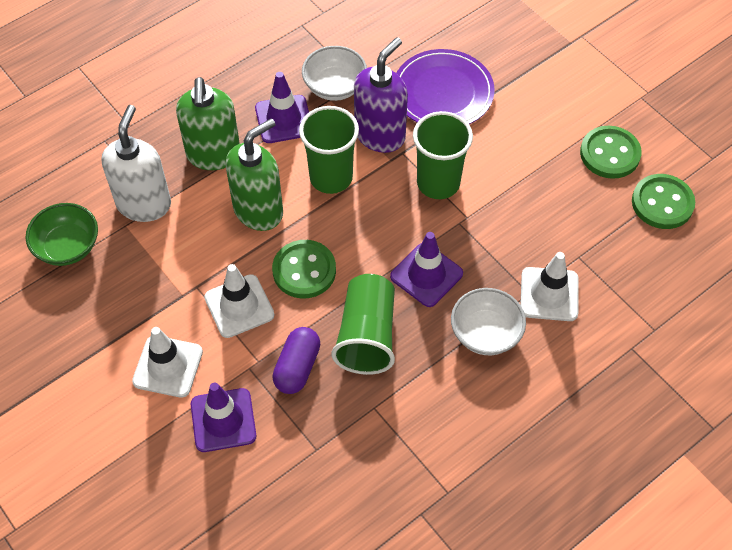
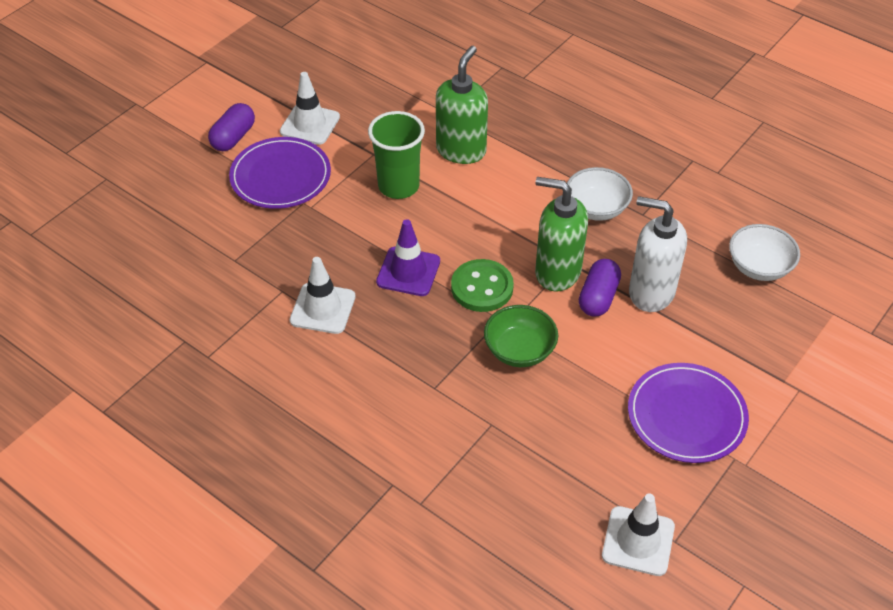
green button: [272,240,336,299] [580,126,642,179] [632,174,695,229] = 3 -> [451,259,514,312] = 1
green cup: [299,106,359,194] [332,274,395,375] [413,111,473,199] = 3 -> [368,111,425,199] = 1
purple capsule: [272,327,320,394] = 1 -> [208,103,255,151] [579,259,621,317] = 2
purple plate: [397,49,495,124] = 1 -> [229,137,331,209] [628,363,749,463] = 2
purple soap dispenser: [354,37,408,153] = 1 -> none = 0
purple traffic cone: [191,383,256,452] [255,72,309,143] [390,232,463,307] = 3 -> [376,219,440,296] = 1

